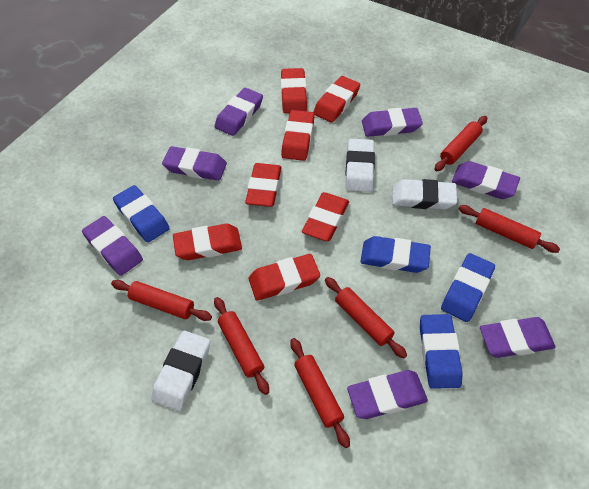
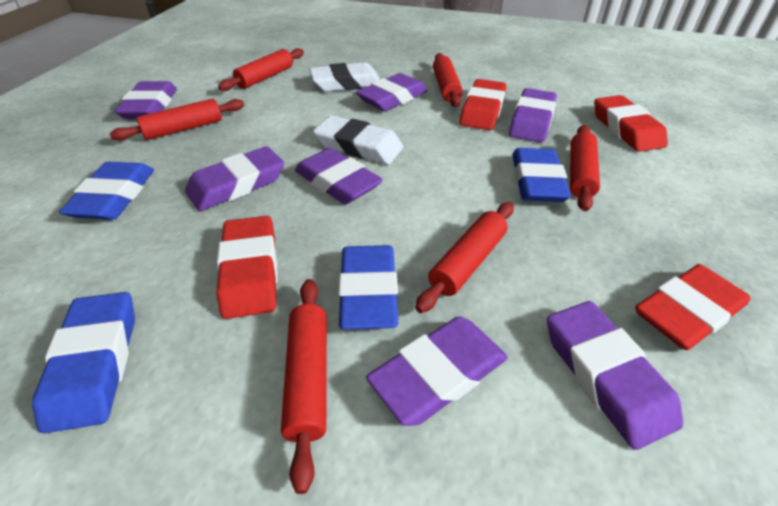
red eraser: [173,224,242,260] [245,163,282,207] [249,254,320,300] [281,68,307,113] [281,110,314,161] [302,192,349,241] [313,76,360,123] = 7 -> [216,216,278,319] [459,79,507,130] [594,95,668,152] [635,264,750,350] = 4
white eraser: [151,331,210,411] [345,139,375,192] [392,179,457,210] = 3 -> [309,62,380,92] [313,116,403,164] = 2

